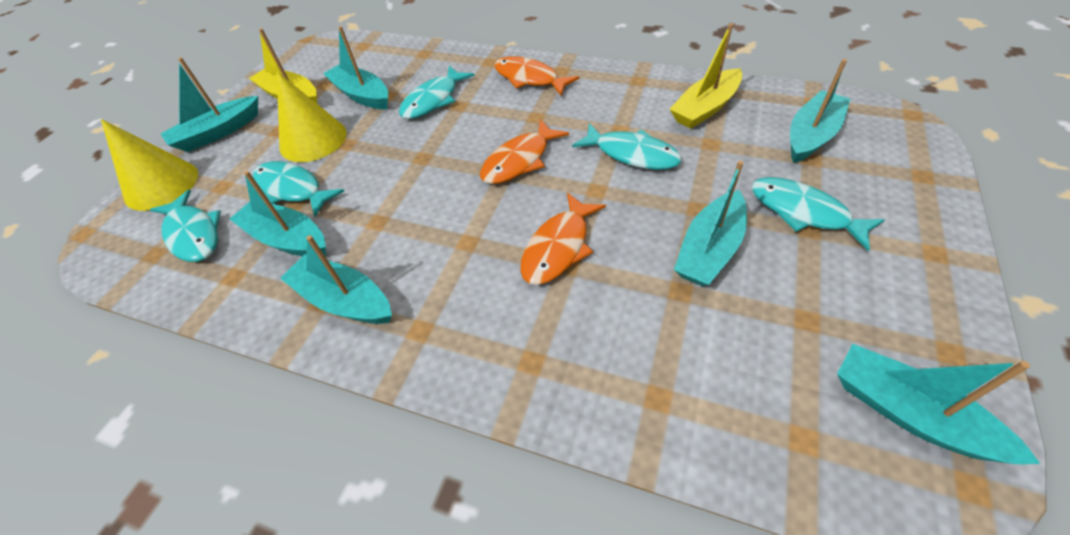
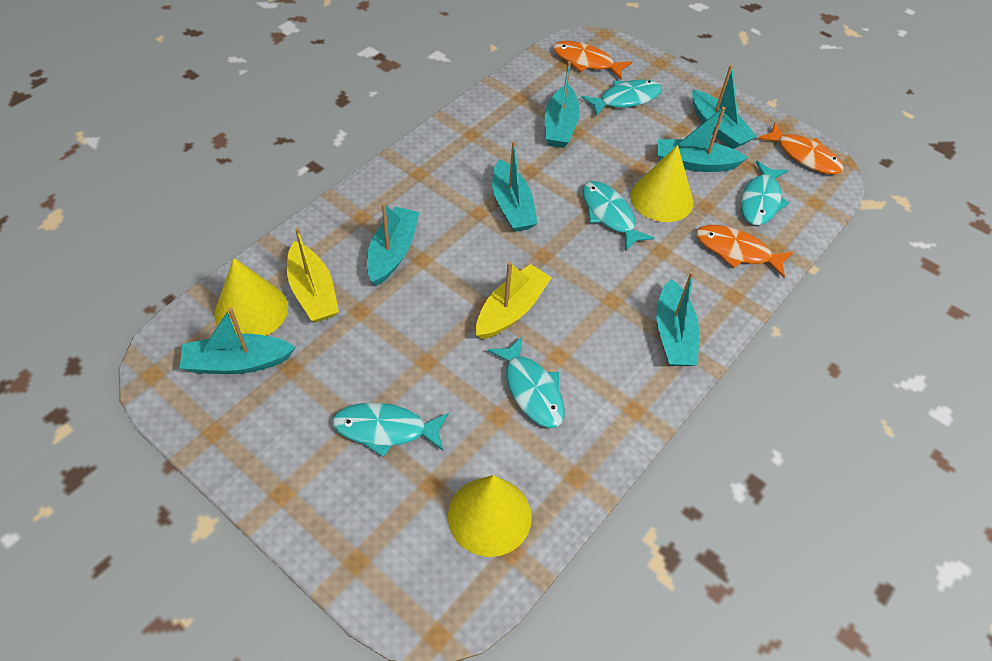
yellow cone: [101,119,198,211] [277,72,347,162] = 2 -> [215,258,288,336] [448,475,532,557] [630,145,694,222] = 3

